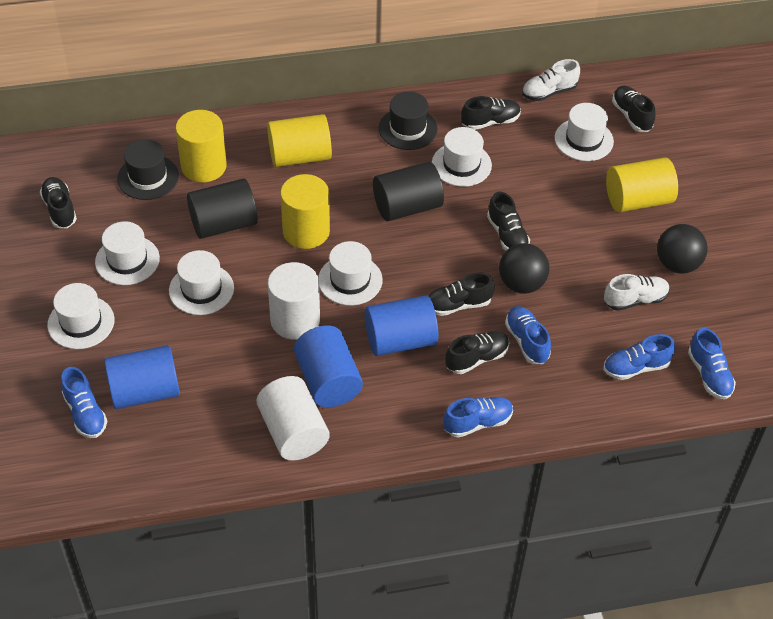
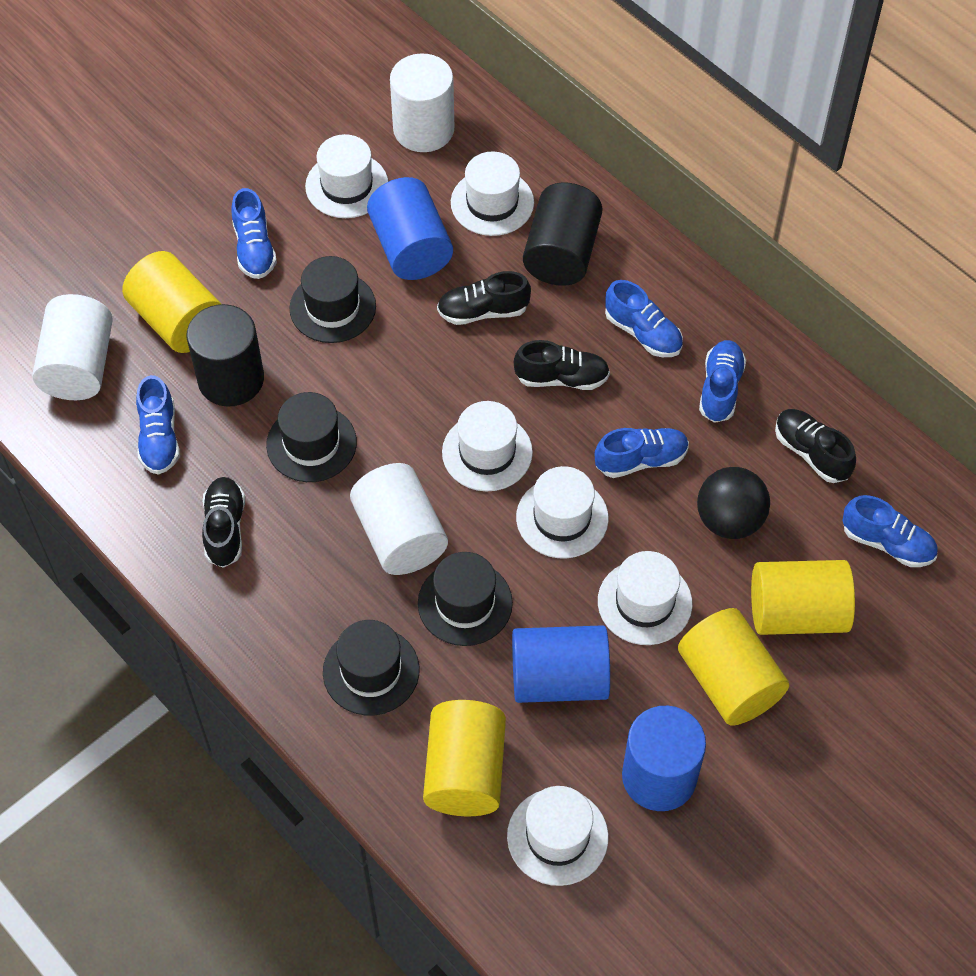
black ball: [499,243,550,294] [657,224,708,274] = 2 -> [697,467,770,539] = 1
black hat: [117,139,179,200] [379,92,438,150] = 2 -> [266,392,357,482] [289,256,376,343] [323,620,419,715] [418,552,513,646] = 4
black shoe: [40,177,77,228] [428,272,495,316] [445,331,509,374] [461,96,521,130] [487,192,530,250] [612,86,656,132] = 6 -> [202,477,245,568] [437,271,531,325] [514,340,610,390] [775,409,856,483] = 4
blue shoe: [61,367,108,438] [443,397,513,438] [505,306,551,364] [604,334,675,380] [688,328,736,399] = 5 -> [136,375,180,475] [231,188,277,279] [595,428,689,478] [605,280,683,357] [699,340,746,423] [842,495,938,567] = 6
white cylinder: [256,376,330,461] [268,262,320,340] = 2 -> [32,294,113,400] [350,463,448,575] [390,53,454,152] = 3
white shoe: [522,59,580,101] [604,274,670,311] = 2 -> none = 0

